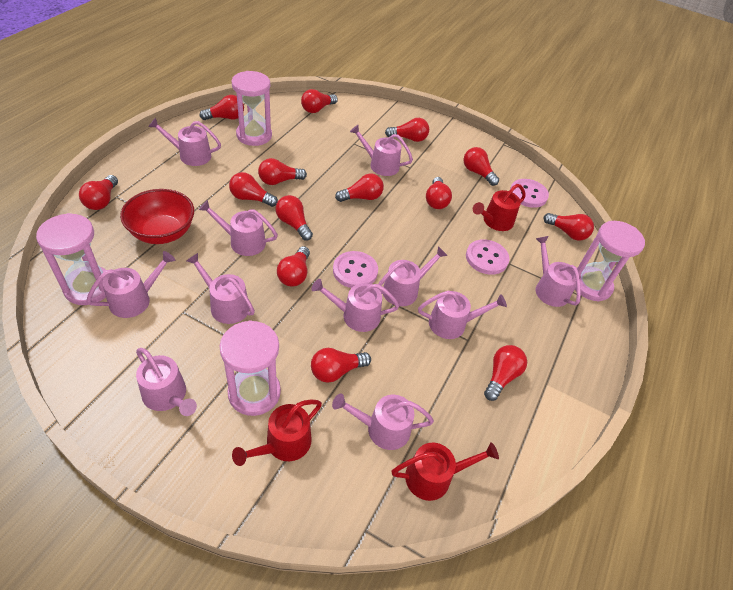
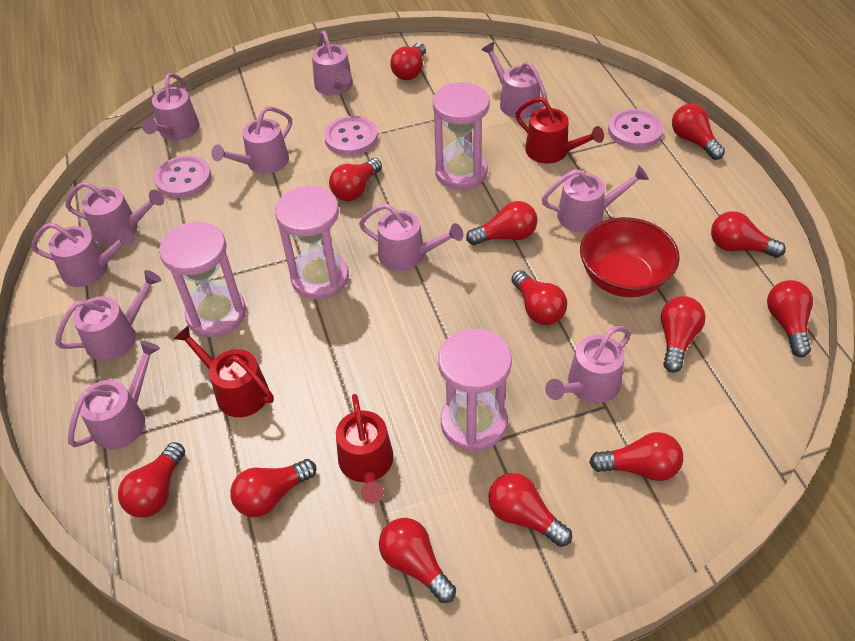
red light bulb: [79,175,118,210] [200,95,244,120] [229,172,278,207] [258,158,307,185] [276,195,313,240] [277,246,310,286] [301,89,338,113] [311,348,371,383] [335,173,384,202] [385,118,429,142] [426,177,452,209] [464,147,499,186] [484,345,527,401] [544,213,594,241] = 14 -> [118,442,185,518] [230,459,317,517] [329,158,382,201] [379,518,456,603] [390,43,426,80] [466,201,537,245] [488,473,572,547] [511,270,567,325] [589,432,683,481] [661,296,706,373] [672,103,725,160] [711,211,786,258] [767,280,813,357] = 13

